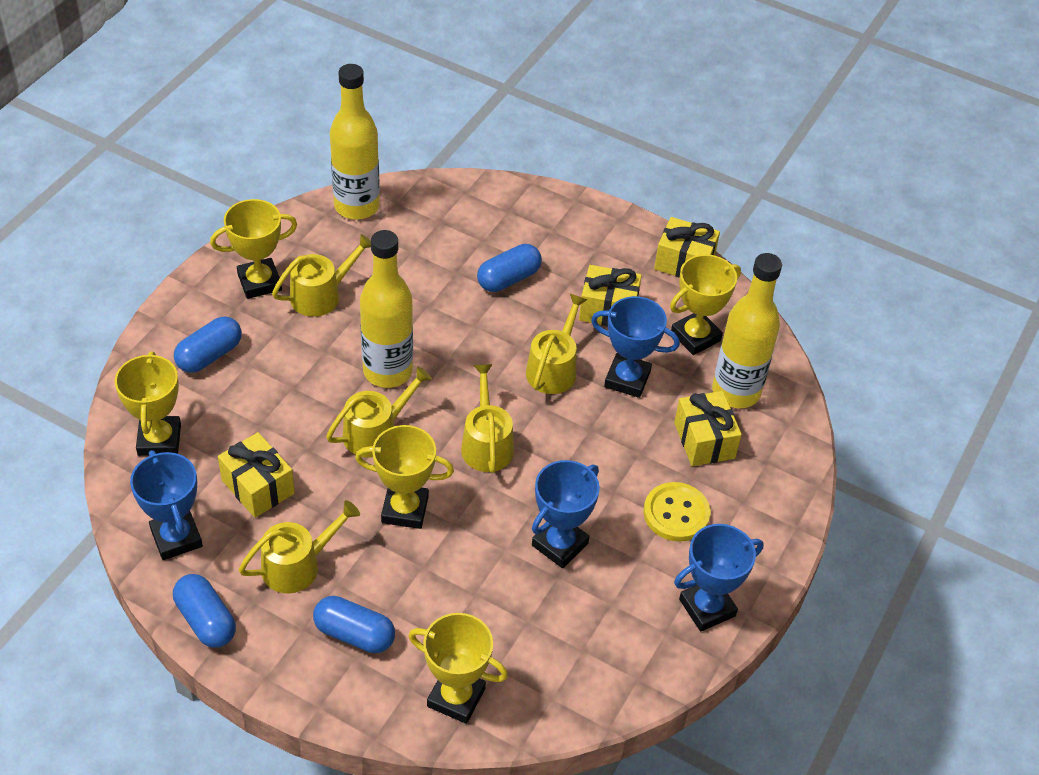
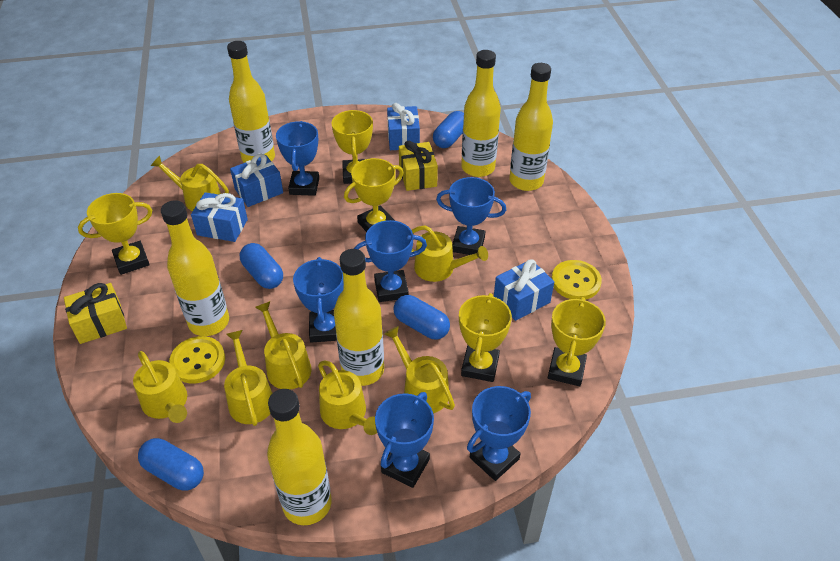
blue gift: none = 0 -> [191,192,248,242] [230,153,283,207] [387,103,420,150] [494,259,554,321] = 4
blue trophy: [130,450,203,560] [532,460,600,568] [591,296,680,398] [674,524,764,632] = 4 -> [276,121,319,196] [293,257,344,343] [354,220,427,302] [375,392,434,488] [436,177,506,255] [467,386,531,481] = 6
yellow bottle: [330,64,380,220] [360,230,413,388] [712,253,782,408] = 3 -> [161,200,229,336] [227,41,275,163] [267,389,332,525] [334,249,384,386] [461,50,501,177] [509,63,553,191] = 6
yellow button: [644,482,710,542] = 1 -> [169,336,225,383] [551,260,602,300] = 2
yellow gift: [218,432,295,518] [579,265,642,326] [654,217,720,278] [674,391,742,466] = 4 -> [64,283,127,344] [399,140,438,191] = 2
yellow watering can: [239,500,360,594] [272,234,371,317] [326,366,432,458] [461,364,514,473] [526,294,587,394] = 5 -> [133,351,187,423] [151,156,229,211] [224,330,272,426] [255,301,312,389] [318,360,377,435] [384,326,455,413] [411,225,488,282] = 7

